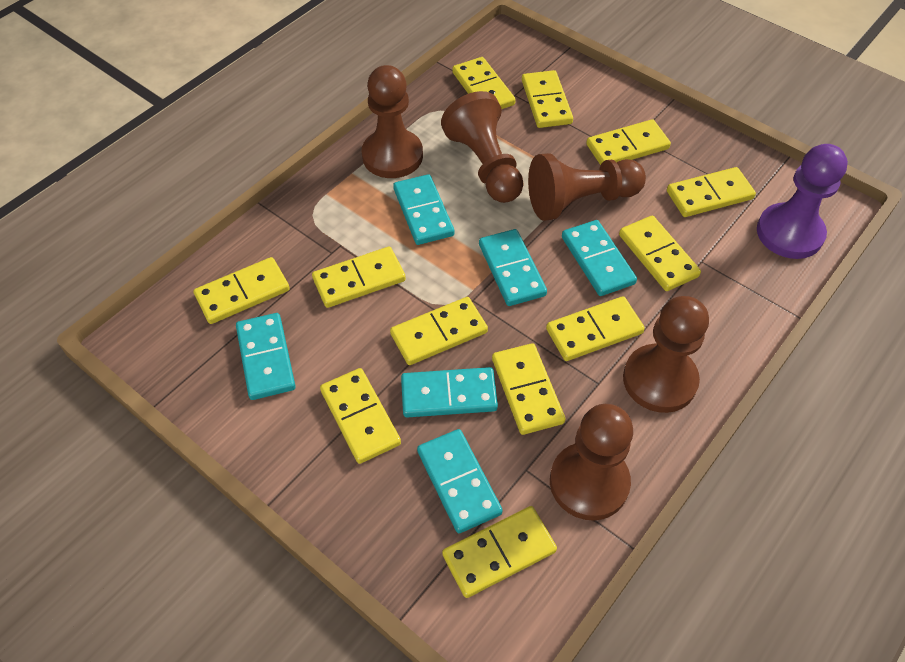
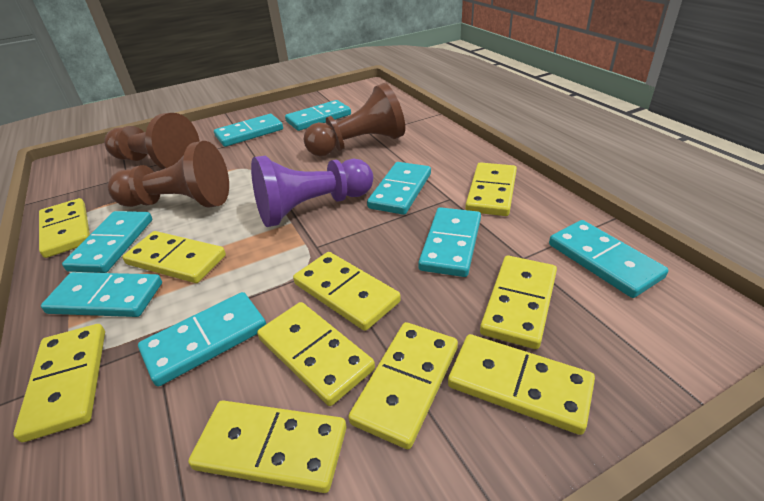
brown pawn: [361,65,423,178] [441,91,524,203] [528,153,646,221] [550,404,633,521] [623,296,709,413] = 5 -> [104,113,199,169] [108,141,229,208] [304,83,405,156] = 3
turquoise domino: [236,313,296,400] [393,174,454,245] [401,367,498,417] [417,429,503,533] [479,229,547,306] [562,220,637,296] = 6 -> [41,272,162,317] [62,211,152,273] [138,292,266,387] [214,114,283,147] [285,100,351,131] [367,162,431,215] [418,207,481,277] [549,220,669,298] = 8
yellow domino: [193,257,290,324] [312,247,406,308] [320,368,401,464] [390,297,488,365] [442,506,557,598] [452,57,516,109] [492,343,565,435] [522,70,573,128] [546,296,645,361] [586,119,671,165] [619,216,701,291] [667,167,756,217] = 12 -> [13,324,105,442] [39,198,90,258] [123,231,226,283] [188,401,346,493] [257,302,375,406] [293,252,401,331] [348,322,458,449] [448,334,595,435] [465,162,517,216] [480,256,557,349] = 10

